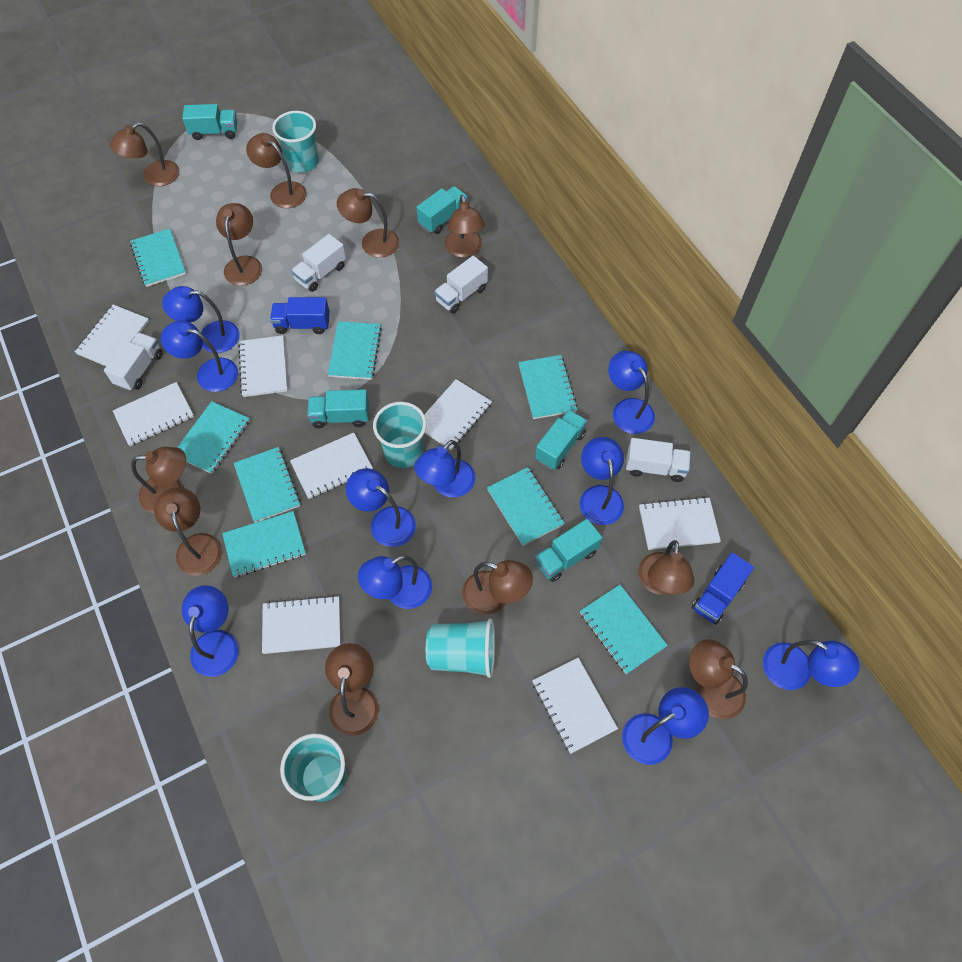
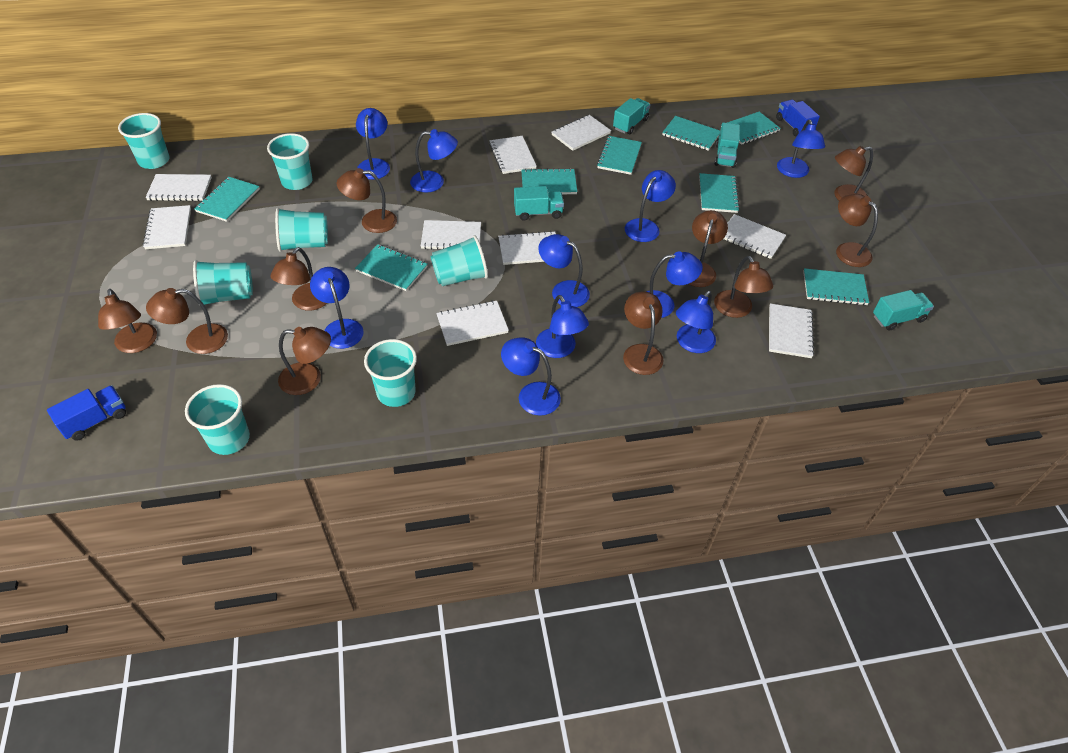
brown lamp: [110,123,180,186] [131,447,186,513] [154,487,222,575] [216,203,262,286] [246,133,307,208] [325,643,379,736] [337,188,399,258] [445,195,485,258] [462,560,533,615] [638,540,694,595] [689,639,748,719] = 11 -> [98,289,157,353] [146,288,228,354] [270,247,327,310] [278,327,331,395] [337,168,397,233] [623,292,664,375] [689,210,728,287] [714,256,773,318] [834,146,873,201] [836,194,878,267] = 10
turquoise cup: [272,111,319,173] [280,734,347,802] [373,402,426,468] [426,619,495,678] = 4 -> [118,113,170,169] [185,384,250,455] [193,260,253,307] [267,133,312,190] [275,208,328,252] [364,339,417,407] [430,235,488,286] = 7
turquoise truck: [182,104,238,140] [307,389,369,429] [417,186,468,234] [535,410,587,470] [535,519,602,582] = 5 -> [514,186,564,221] [613,98,650,135] [714,123,740,168] [873,290,934,331] = 4
white notebook: [75,304,149,366] [113,382,194,446] [238,335,287,397] [262,596,340,654] [290,433,373,499] [424,379,492,450] [532,658,618,754] [639,497,721,550] = 8 -> [143,205,191,249] [145,174,212,201] [421,220,481,250] [436,300,509,346] [489,136,537,174] [498,231,556,265] [552,115,611,151] [723,214,786,259] [769,304,814,358] = 9
white truck: [104,333,163,391] [291,234,346,292] [434,256,488,313] [626,438,691,482] = 4 -> none = 0

